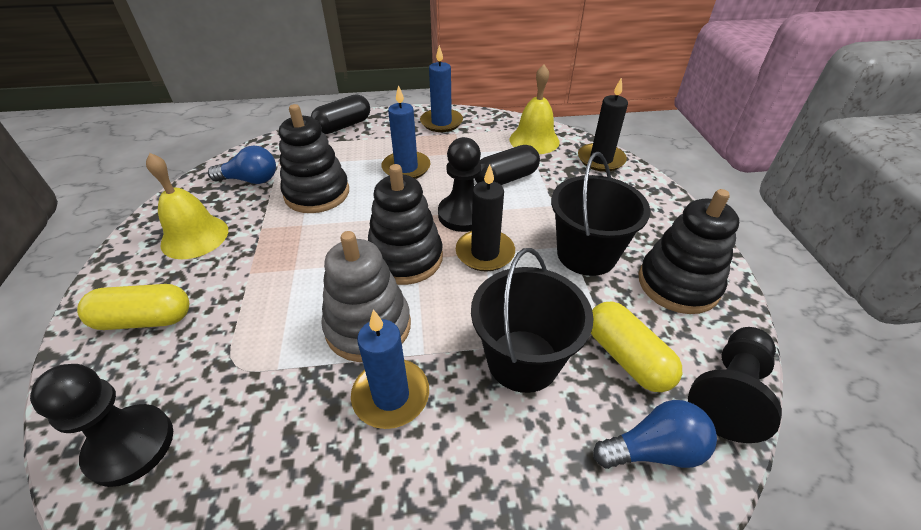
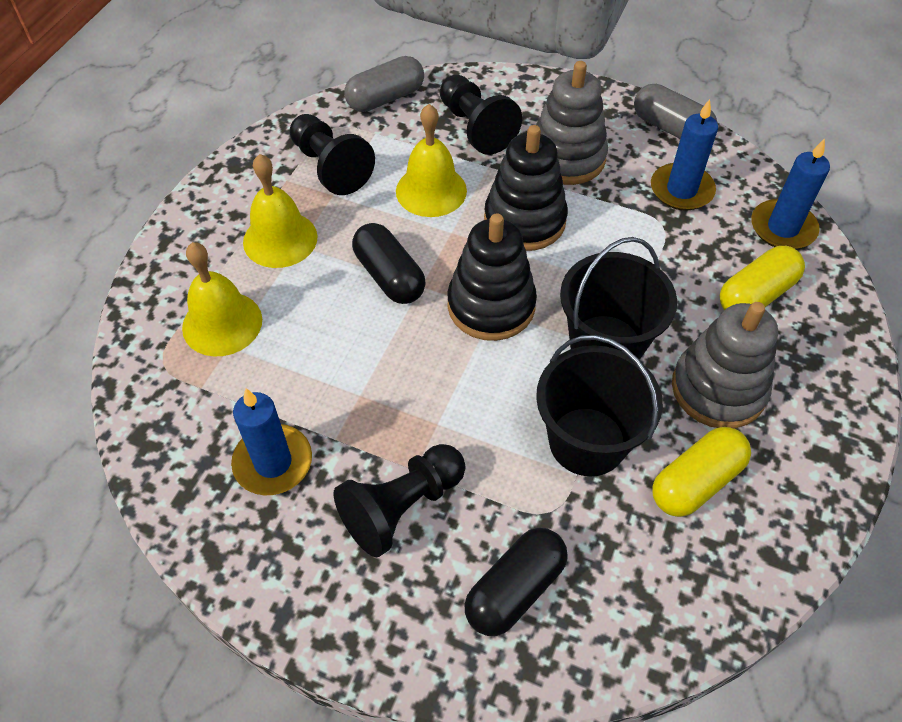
black candle: [456,164,515,271] [578,77,628,172] = 2 -> none = 0
black stacking toy: [279,104,349,213] [368,164,443,285] [639,189,739,314] = 3 -> [447,213,537,341] [484,125,568,251] = 2
blue light bulb: [208,146,276,184] [593,400,717,469] = 2 -> none = 0
grey capsule: none = 0 -> [344,56,424,112] [634,84,717,139] = 2
grey stacking toy: [321,231,411,362] = 1 -> [536,61,608,185] [672,302,778,429] = 2
yellow bell: [146,153,228,259] [510,65,560,154] = 2 -> [182,242,262,357] [243,154,318,268] [396,104,467,217] = 3

